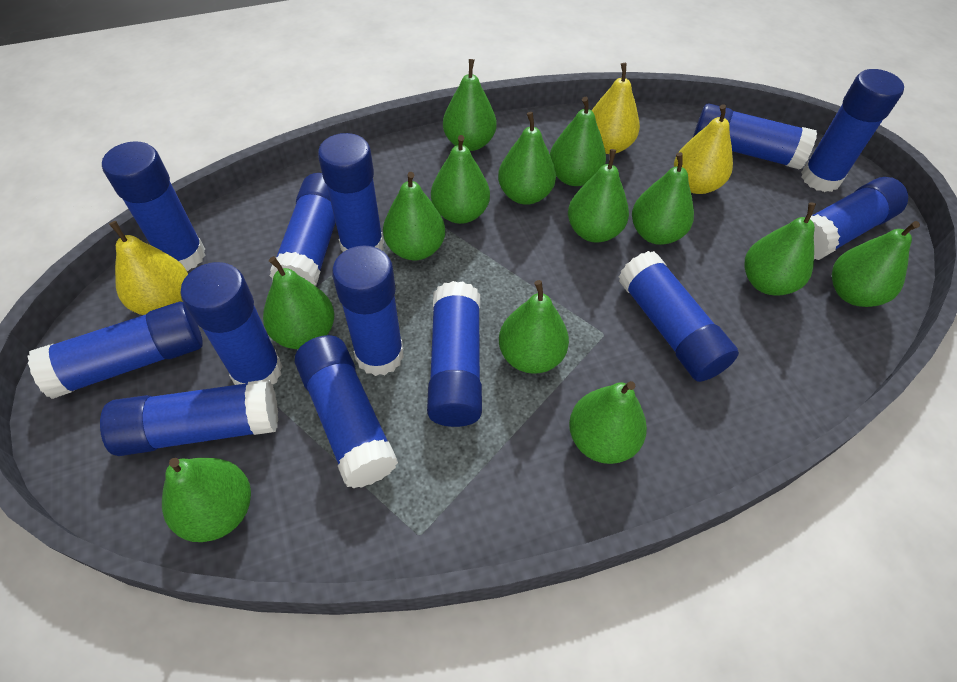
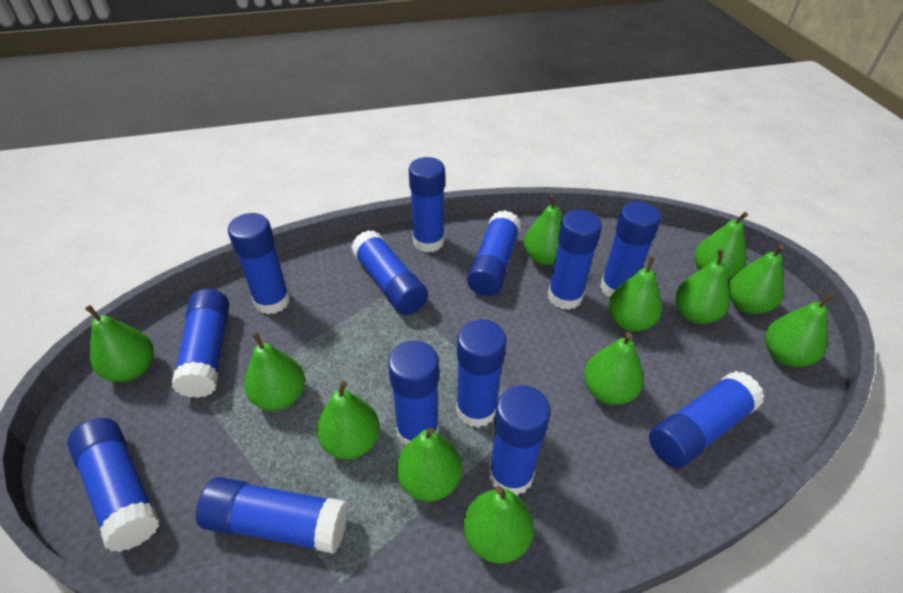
green pear: [162,458,251,542] [263,256,334,349] [383,172,445,260] [431,135,490,224] [443,59,497,151] [498,112,556,205] [499,280,569,374] [550,97,606,186] [568,149,629,243] [569,381,647,464] [632,152,694,245] [744,202,816,295] [832,221,920,307] = 13 -> [85,305,154,382] [244,332,305,411] [317,381,380,459] [397,427,462,501] [464,486,534,563] [524,195,563,265] [584,332,643,405] [608,256,662,332] [675,249,730,324] [695,212,748,279] [728,245,784,314] [765,293,835,367] = 12
yellow pear: [109,221,188,315] [591,63,640,154] [674,104,733,194] = 3 -> none = 0

